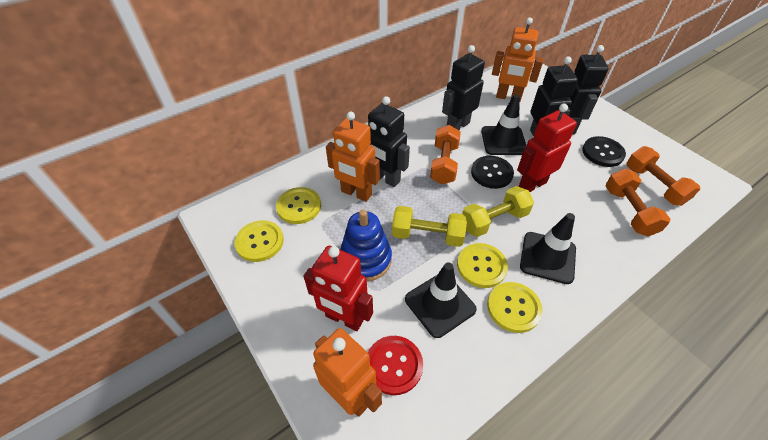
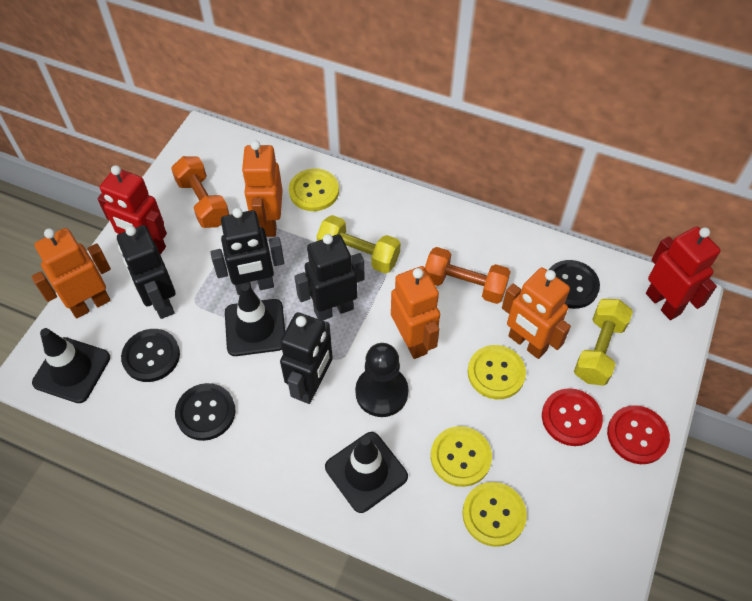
black button: [471,156,514,189] [582,136,626,167] = 2 -> [121,329,180,382] [175,383,235,441] [549,260,600,309] = 3
black pawn: none = 0 -> [355,343,409,417] = 1
blue stacking toy: [340,210,392,281] = 1 -> none = 0
orange dumbbell: [430,125,461,184] [606,169,670,237] [626,146,700,206] = 3 -> [171,156,230,228] [425,247,511,304] = 2
orange robot: [313,328,382,417] [326,112,380,202] [492,17,543,101] = 3 -> [31,228,111,319] [241,141,283,237] [391,266,440,359] [502,267,571,359] = 4
red button: [368,336,423,395] = 1 -> [542,388,603,446] [607,405,670,464] = 2

